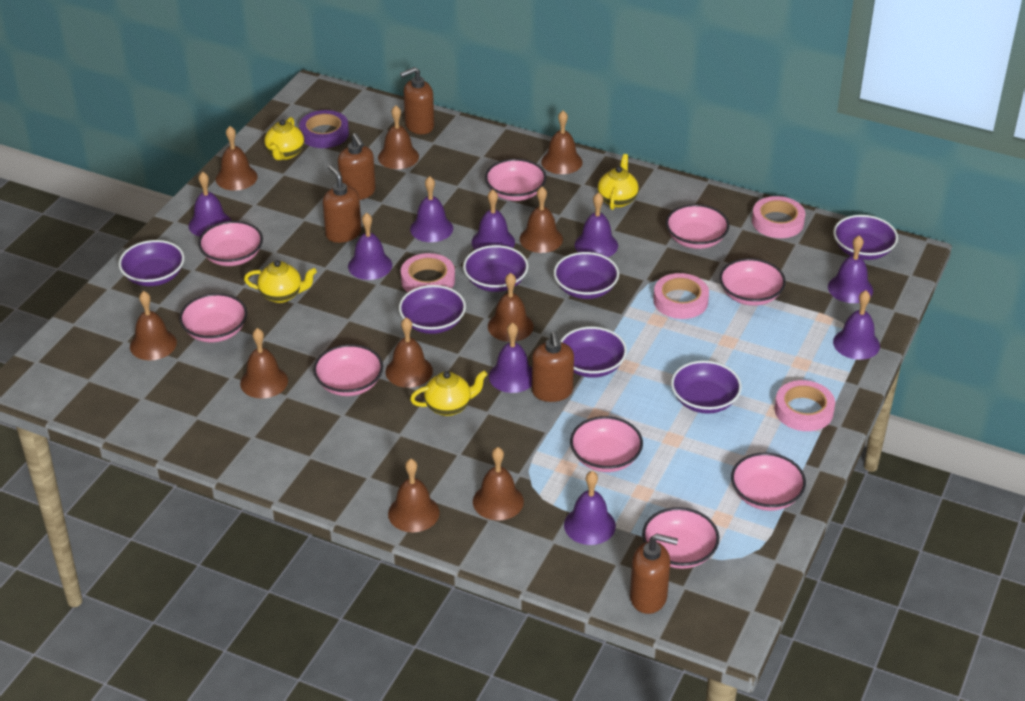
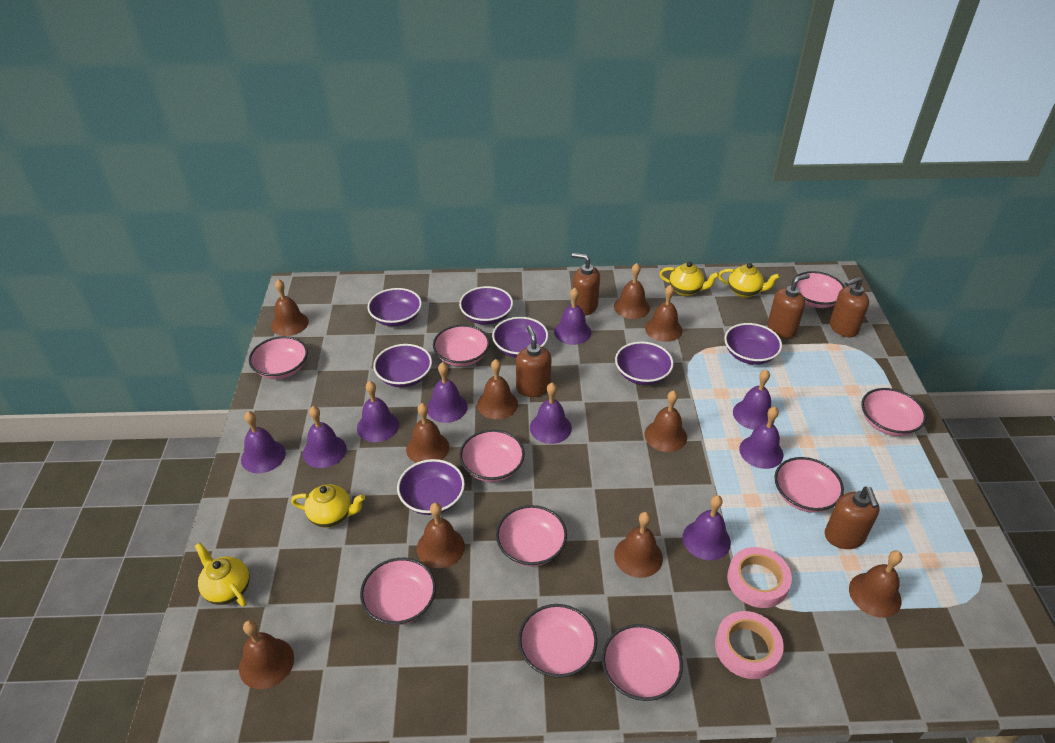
pink bowl: [179,293,247,342] [198,221,263,266] [313,344,383,396] [485,159,546,201] [570,416,643,472] [642,507,719,569] [666,204,729,249] [719,258,786,306] [731,453,806,511] = 9 -> [249,336,308,379] [360,558,436,625] [433,325,490,367] [460,430,525,482] [496,505,567,566] [518,604,597,678] [602,624,683,701] [775,457,844,513] [792,271,845,308] [861,388,927,436] = 10
pink tape: [401,253,455,292] [653,273,709,319] [752,196,805,238] [775,380,835,431] = 4 -> [715,611,784,679] [727,547,792,608] = 2
purple tape: [299,110,349,148] = 1 -> none = 0

